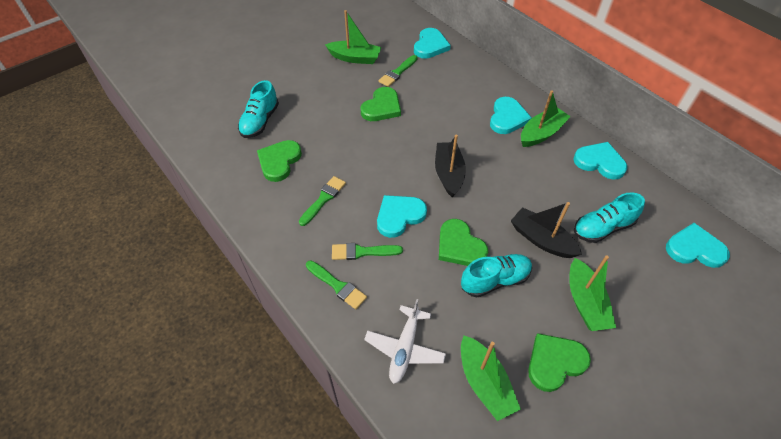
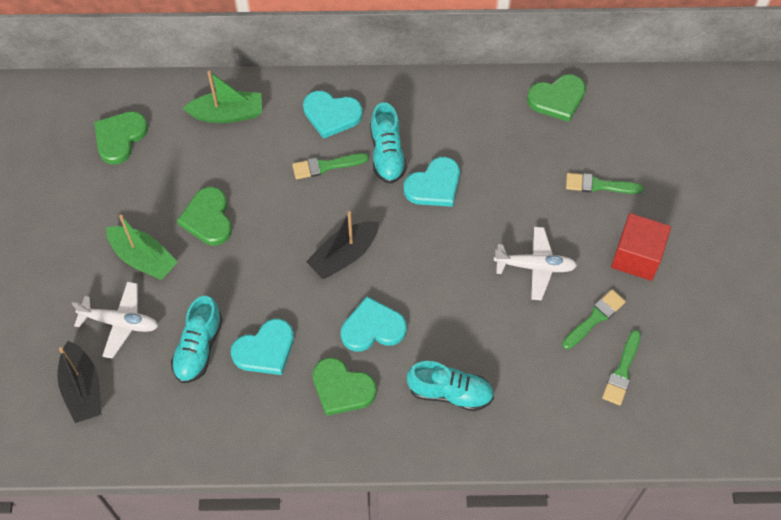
green boat: [325,10,381,64] [461,335,521,421] [521,90,571,147] [569,255,616,331] = 4 -> [106,215,178,280] [183,70,262,123] = 2
red cube: none = 0 -> [611,213,671,281] = 1
turquoise heart: [377,195,427,238] [414,28,451,59] [490,97,532,134] [574,142,627,180] [666,223,730,268] = 5 -> [231,319,294,375] [303,91,363,139] [341,296,407,351] [403,157,460,207] = 4
white plane: [364,299,446,384] = 1 -> [72,282,158,359] [494,227,577,300] = 2

